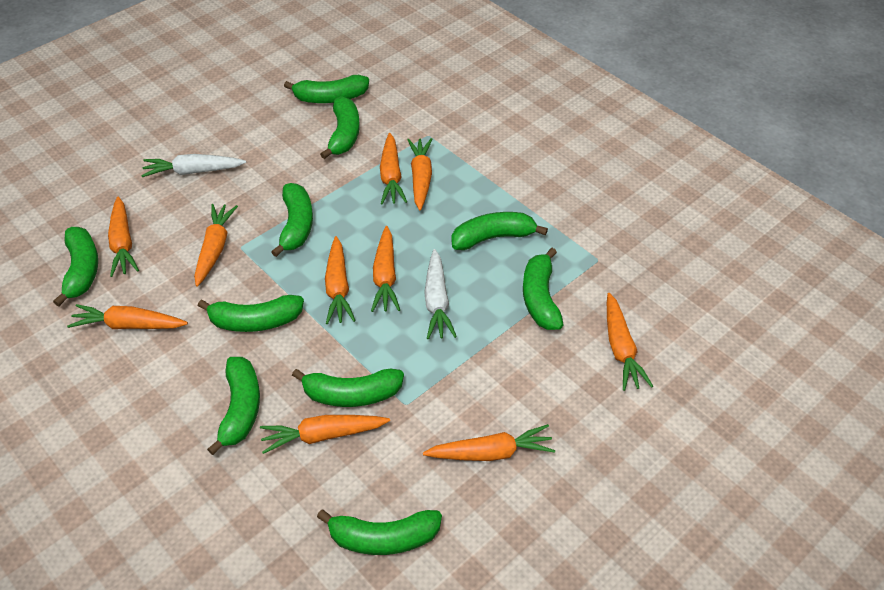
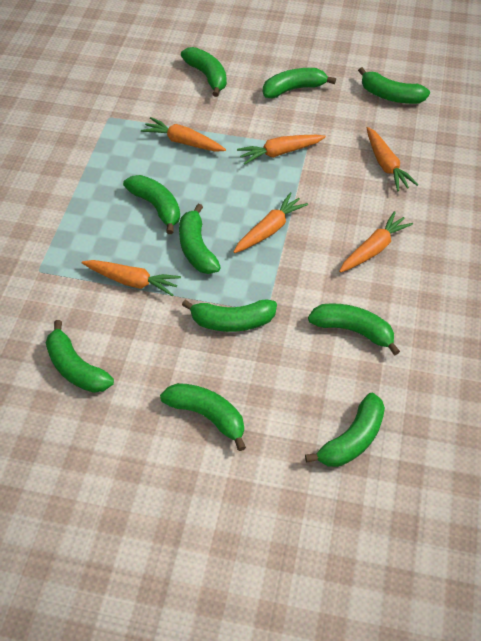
orange carrot: [67,304,188,329] [108,196,139,277] [194,204,238,287] [260,415,390,454] [325,236,356,324] [371,226,400,312] [380,133,407,204] [407,138,432,211] [423,424,555,461] [607,293,653,391] = 10 -> [82,260,181,296] [141,117,226,152] [234,192,308,253] [237,135,326,165] [339,211,413,273] [367,127,418,191] = 6
white carrot: [141,154,246,177] [424,249,457,339] = 2 -> none = 0

